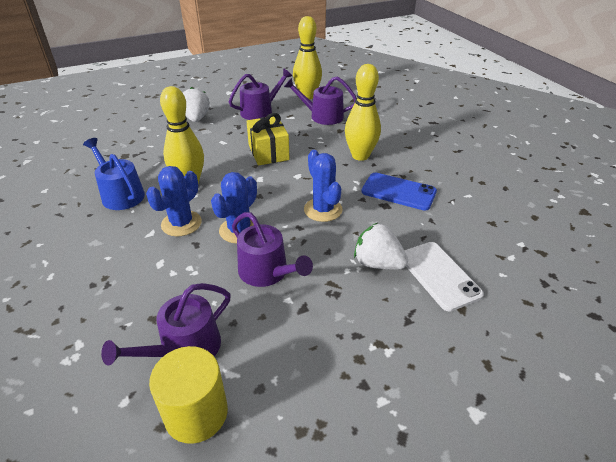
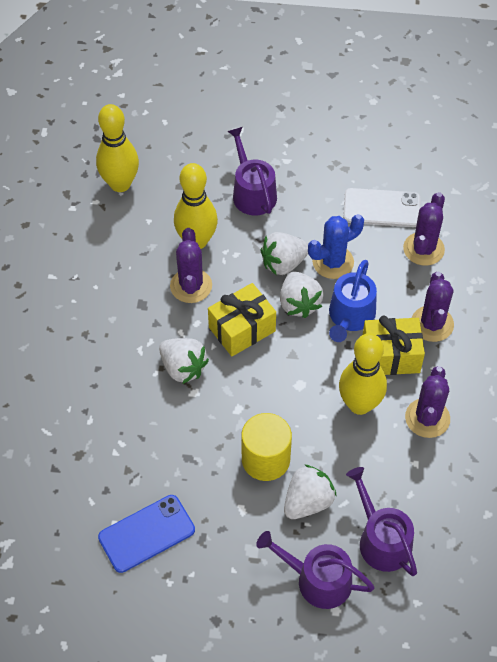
blue cactus: [146,166,202,236] [211,172,257,243] [304,150,343,222] = 3 -> [308,214,364,279] = 1
purple cactus: none = 0 -> [170,228,212,303] [403,192,445,266] [405,366,450,438] [412,272,454,342] = 4
purple watering can: [101,283,231,366] [229,68,292,120] [232,212,313,287] [284,76,356,125] = 4 -> [227,127,277,216] [256,531,375,609] [346,467,417,576] = 3
white strawberry: [183,87,210,122] [354,223,408,270] = 2 -> [159,338,209,384] [260,232,308,275] [280,271,323,318] [284,464,337,519] = 4
yellow gift: [247,113,290,165] = 1 -> [208,283,276,356] [363,315,425,375] = 2

